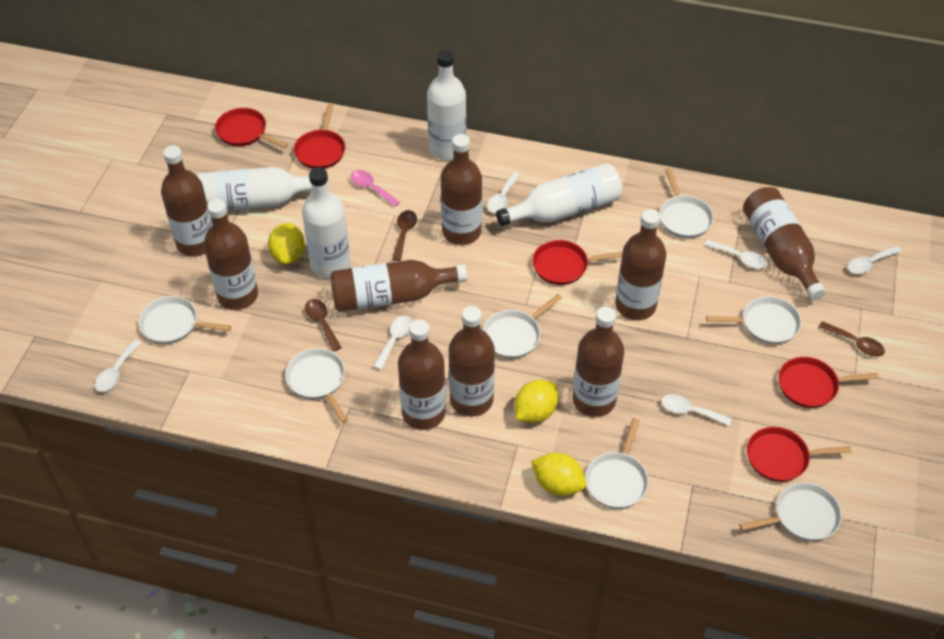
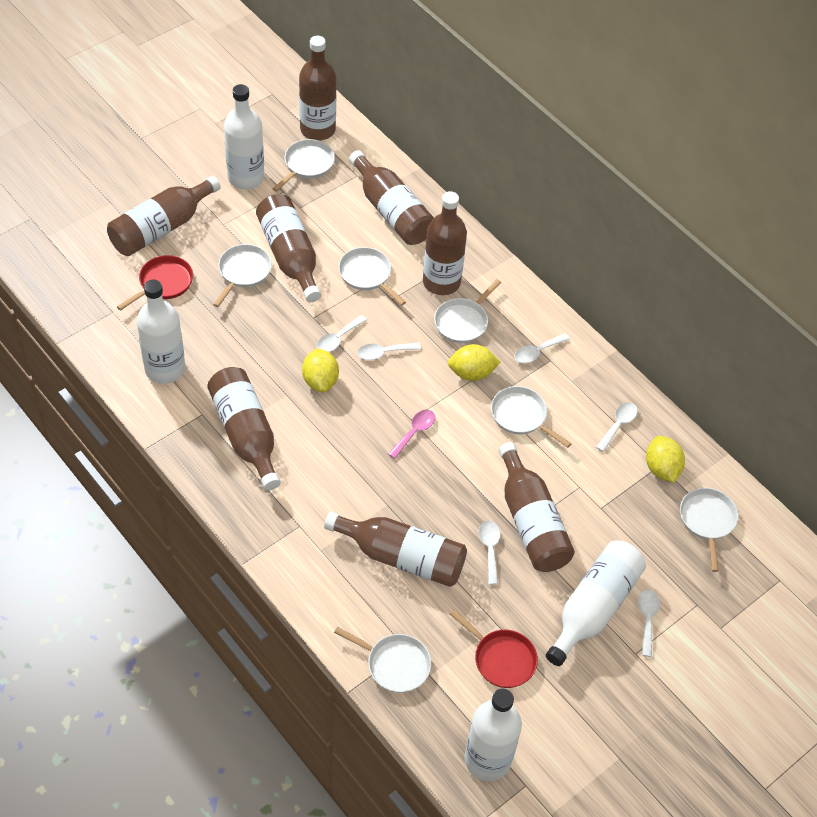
brown bottle: [161,146,213,256] [204,199,258,310] [330,260,467,312] [398,320,446,430] [441,134,482,245] [449,306,495,417] [573,306,624,417] [615,209,666,320] [743,187,826,301] = 9 -> [107,176,221,256] [207,367,280,490] [256,194,321,302] [299,36,336,140] [324,512,467,587] [349,150,434,245] [423,191,467,295] [499,442,575,572] = 8
brown spoon: [305,299,342,351] [392,210,417,261] [819,321,885,357] = 3 -> none = 0
red pan: [215,108,288,148] [294,104,345,169] [532,240,623,285] [747,427,852,482] [778,357,879,408] = 5 -> [117,255,193,311] [450,610,538,688] = 2

